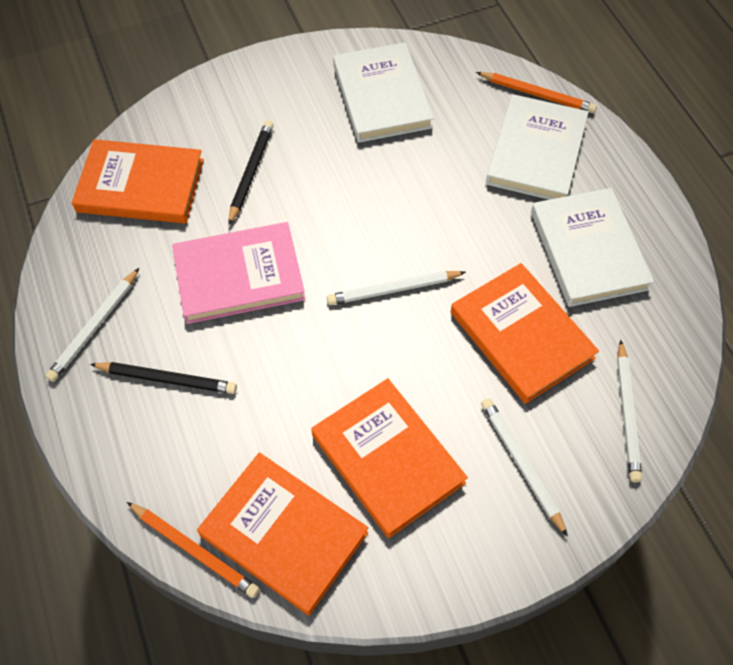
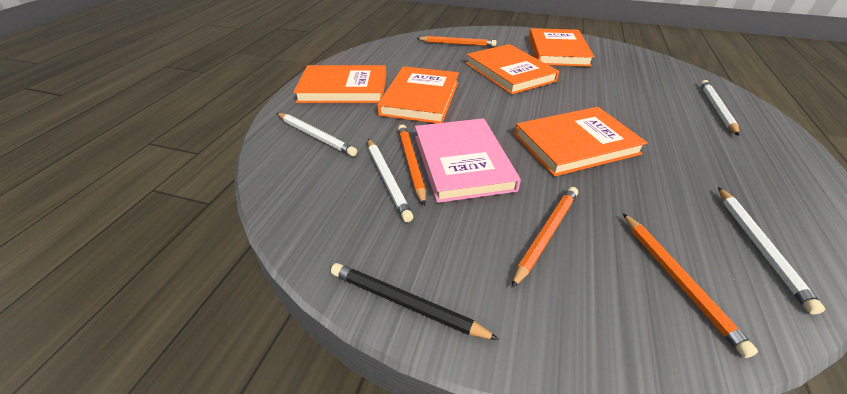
black pencil: [90,362,237,394] [228,120,273,225] = 2 -> [331,263,500,340] = 1
orange book: [72,139,204,224] [197,452,368,615] [311,378,468,538] [451,263,599,404] = 4 -> [293,65,386,103] [377,66,459,123] [466,44,559,95] [514,107,648,177] [529,28,595,67] = 5
orange pencil: [127,502,260,598] [476,72,597,113] = 2 -> [398,125,426,206] [416,36,497,46] [511,187,578,288] [623,213,758,358] = 4
white book: [333,42,434,143] [486,94,588,200] [531,188,654,307] = 3 -> none = 0

